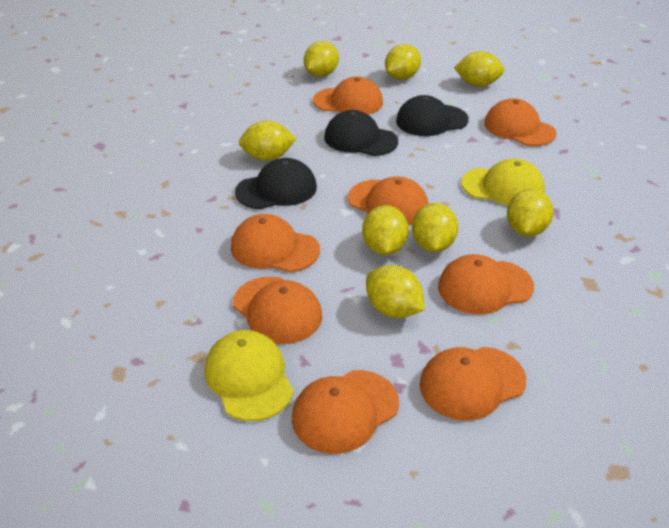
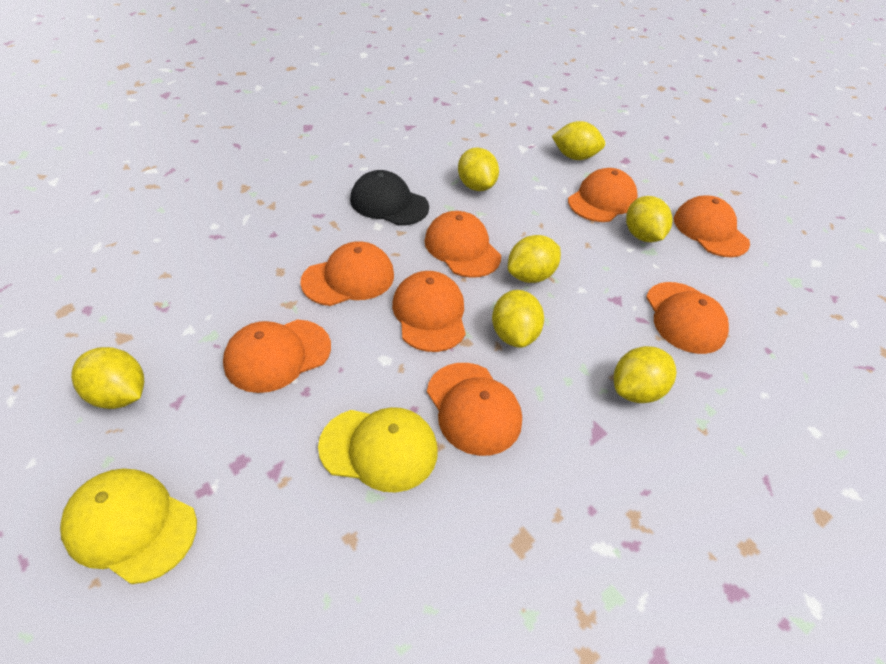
black cap: [235,158,317,209] [324,110,398,156] [396,95,469,136] = 3 -> [350,170,429,226] = 1
yellow lemon: [239,120,296,161] [304,41,339,77] [362,205,409,255] [366,265,425,318] [385,44,421,80] [412,203,458,252] [454,51,505,87] [507,189,554,236] = 8 -> [71,347,144,409] [458,148,499,191] [492,290,544,348] [508,235,561,283] [552,121,605,160] [614,346,676,403] [626,196,673,242] = 7

